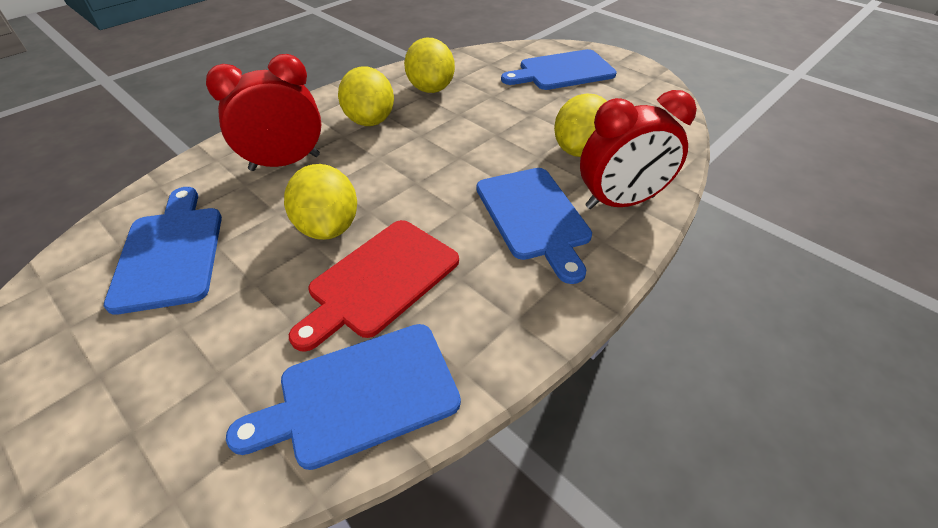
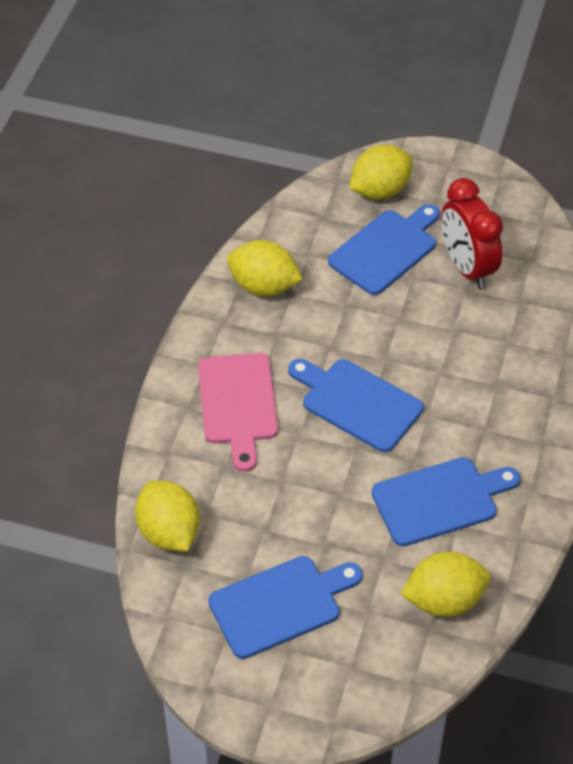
pink cutting board: none = 0 -> [198,353,278,472] = 1
red clock: [206,54,321,171] [580,90,697,209] = 2 -> [441,178,503,289] = 1
red cutting board: [289,220,459,352] = 1 -> none = 0

